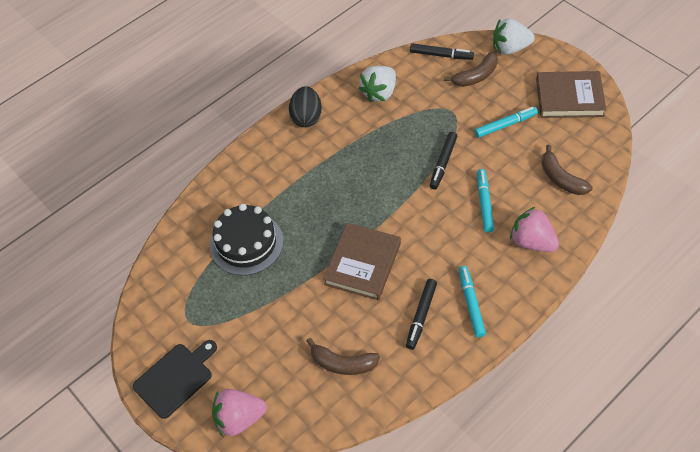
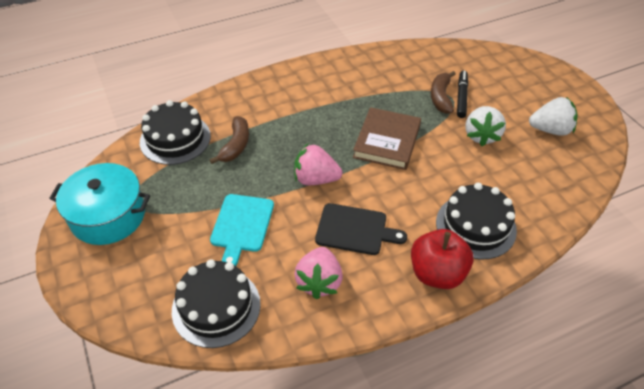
black cake: [210,204,284,276] = 1 -> [140,100,211,165] [172,259,261,348] [436,183,517,259] = 3
black egg: [289,86,322,127] = 1 -> none = 0
black marker: [406,279,437,350] [410,43,474,60] [430,132,457,190] = 3 -> [457,71,468,118] = 1
brown banana: [307,338,380,375] [444,52,498,87] [541,145,593,195] = 3 -> [210,116,249,164] [431,71,455,114] = 2
brown book: [323,223,401,301] [536,71,607,118] = 2 -> [353,107,421,170] = 1
red apple: none = 0 -> [411,229,473,289] = 1
turquoise cutting board: none = 0 -> [210,194,274,266] = 1
turquoise marker: [459,266,486,337] [474,107,538,138] [477,169,494,233] = 3 -> none = 0
turquoise pot: none = 0 -> [49,163,150,245] = 1

